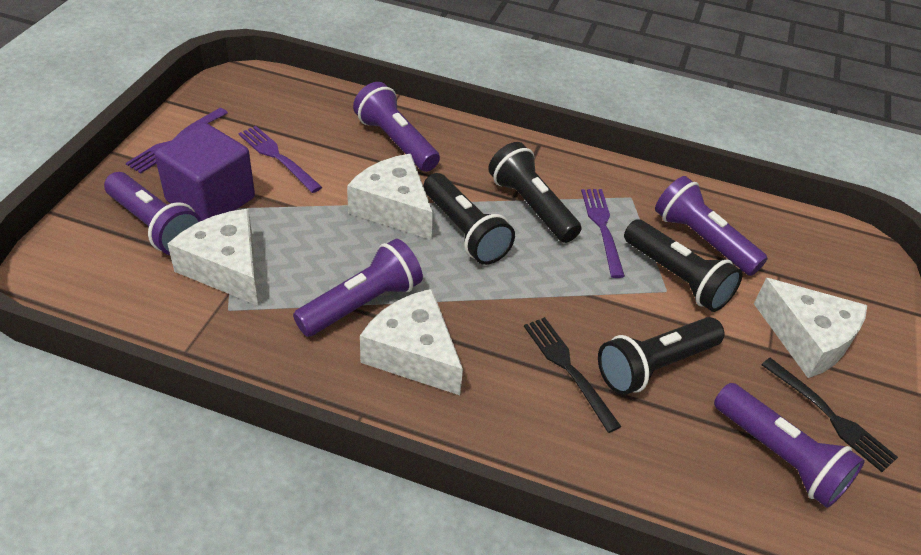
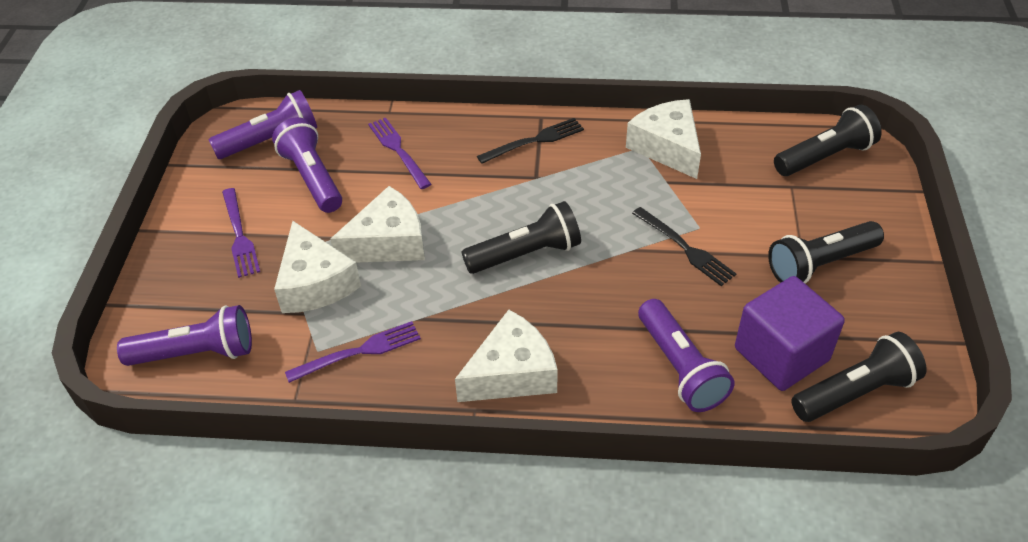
purple flashlight: [104,172,202,255] [293,239,423,337] [353,82,440,172] [655,176,768,276] [714,383,865,508] = 5 -> [117,305,252,366] [209,90,317,159] [272,117,342,213] [638,299,735,412] = 4

